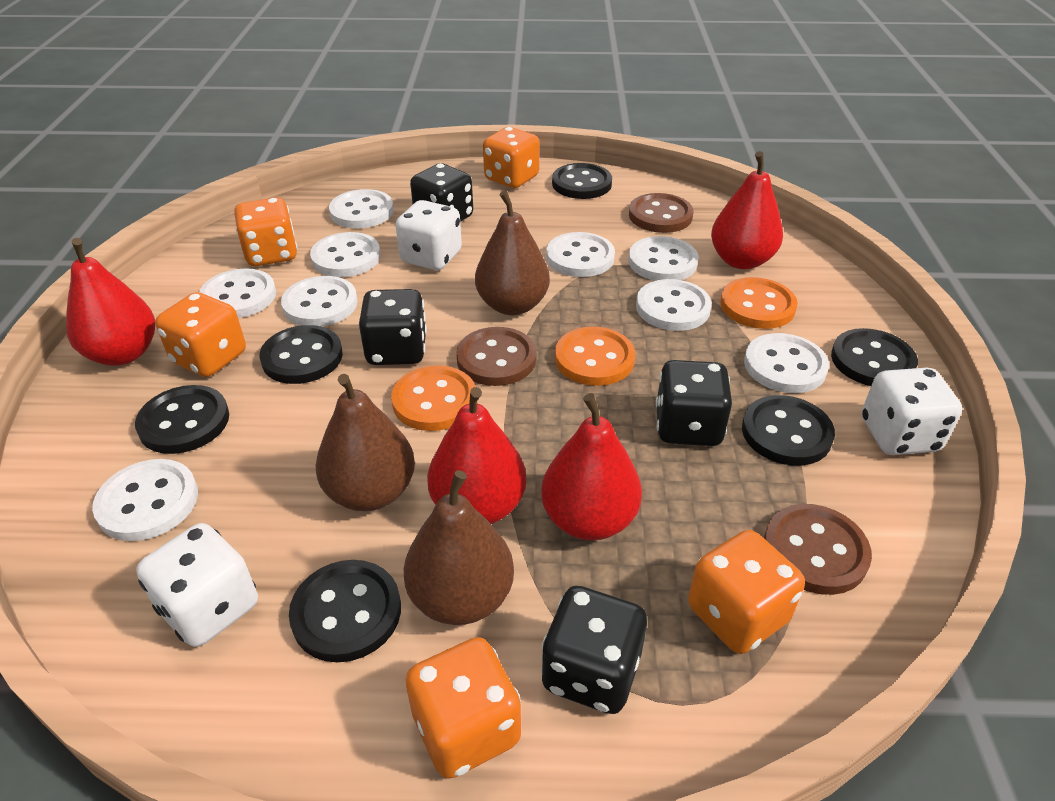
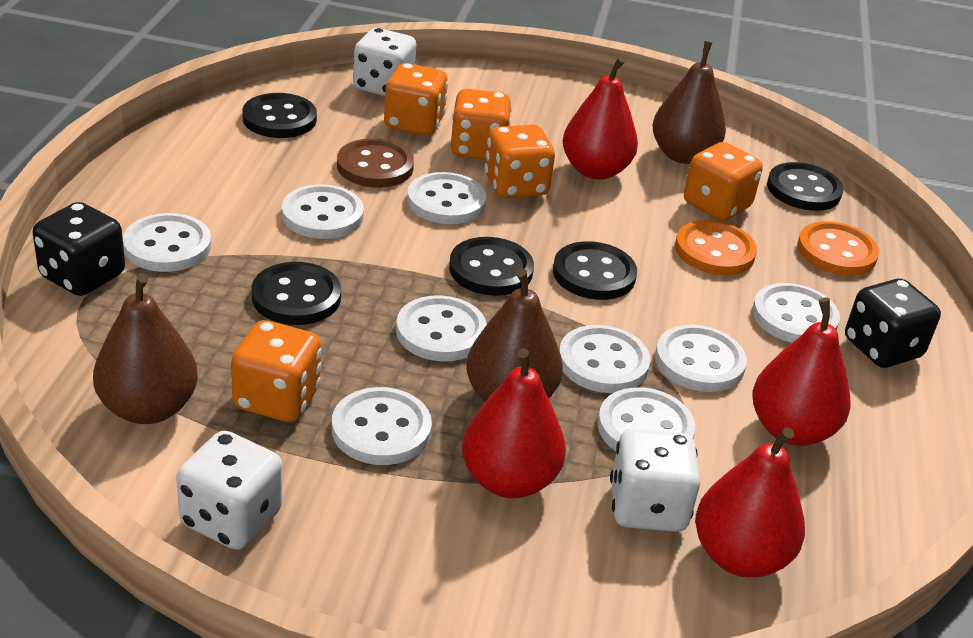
black button: [135,385,229,454] [260,325,343,384] [289,560,401,662] [552,163,612,199] [742,395,835,466] [831,328,918,386] = 6 -> [242,93,317,138] [252,262,341,325] [449,237,534,296] [553,241,637,300] [767,162,843,211] = 5
black dice: [359,289,427,365] [410,163,473,222] [541,586,647,714] [656,360,732,446] = 4 -> [33,202,125,296] [845,279,941,368] = 2
brown button: [456,327,537,386] [629,193,694,233] [764,504,872,595] = 3 -> [337,138,414,188] = 1
orange button: [391,365,476,431] [555,327,635,386] [720,277,798,329] = 3 -> [675,220,757,275] [797,221,879,276] = 2

